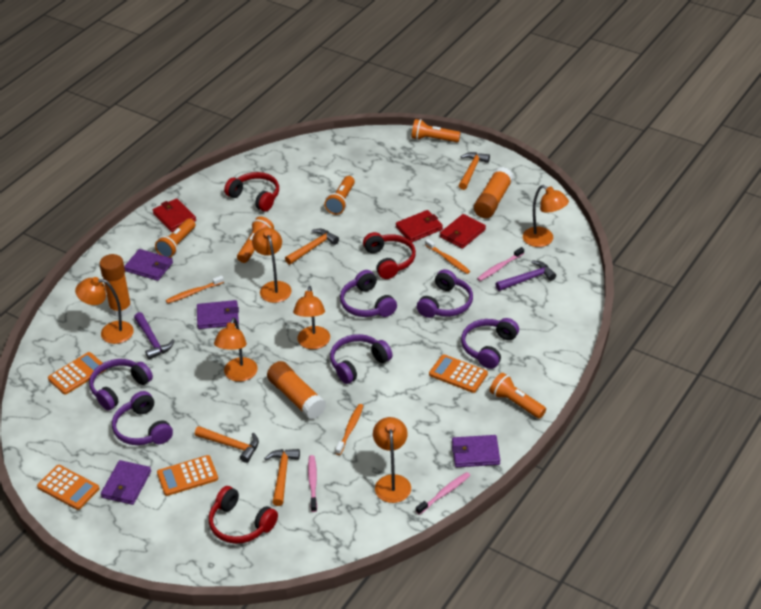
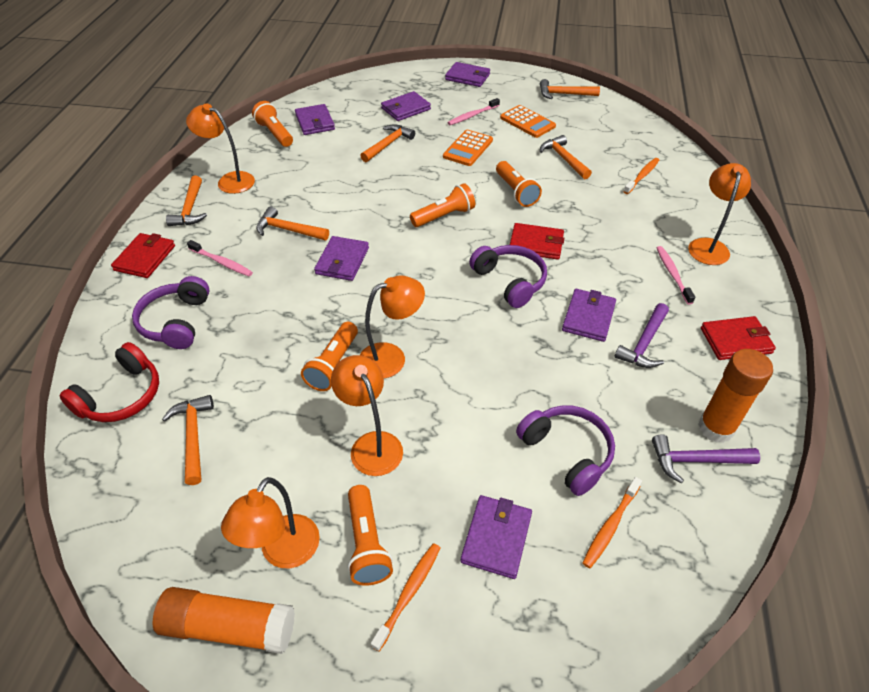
orange calculator: [37,465,99,510] [48,352,105,395] [157,455,218,496] [429,354,488,393] = 4 -> [443,130,493,166] [500,105,556,138] = 2
orange glue stick: [99,254,132,317] [267,361,326,419] [474,167,514,219] = 3 -> [153,587,295,654] [698,349,773,443] = 2
orange hammer: [195,426,259,463] [264,449,300,506] [285,229,339,265] [459,152,490,190] = 4 -> [162,395,214,485] [166,176,207,226] [256,206,329,240] [360,124,415,162] [540,79,600,99] [540,135,592,179] = 6
orange lamp: [75,277,134,344] [214,317,258,382] [252,227,292,303] [293,286,330,349] [373,417,411,503] [523,185,569,247] = 6 -> [186,103,255,194] [221,477,320,568] [331,355,403,476] [360,275,425,378] [688,163,751,265] = 5
purple headphones: [89,359,153,410] [112,391,173,445] [330,334,392,384] [340,270,397,317] [417,269,473,318] [461,318,519,369] = 6 -> [132,276,210,349] [469,245,547,308] [516,405,615,496] = 3
purple wallet: [101,460,151,505] [124,249,173,281] [197,300,239,329] [452,435,500,467] = 4 -> [295,104,335,135] [314,236,369,281] [381,91,431,121] [445,62,490,87] [461,495,532,579] [562,289,616,342] = 6
red headphones: [209,486,278,544] [224,172,279,212] [363,232,416,279] = 3 -> [59,342,159,422] = 1

